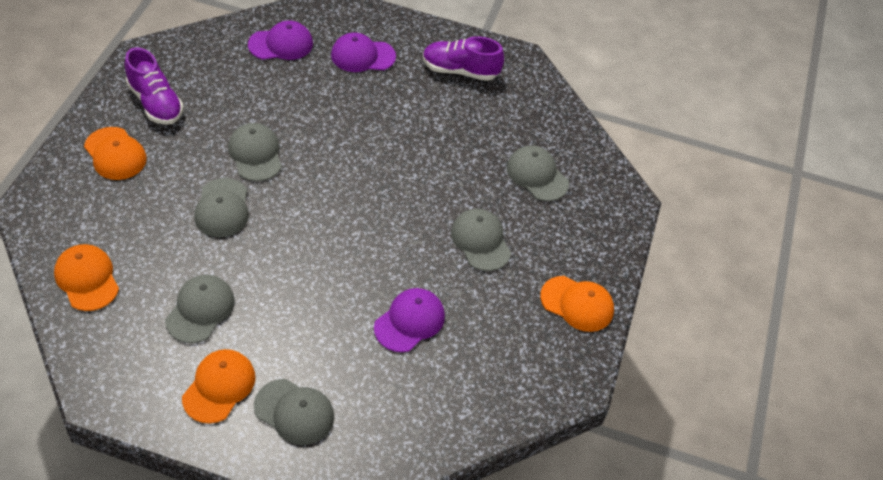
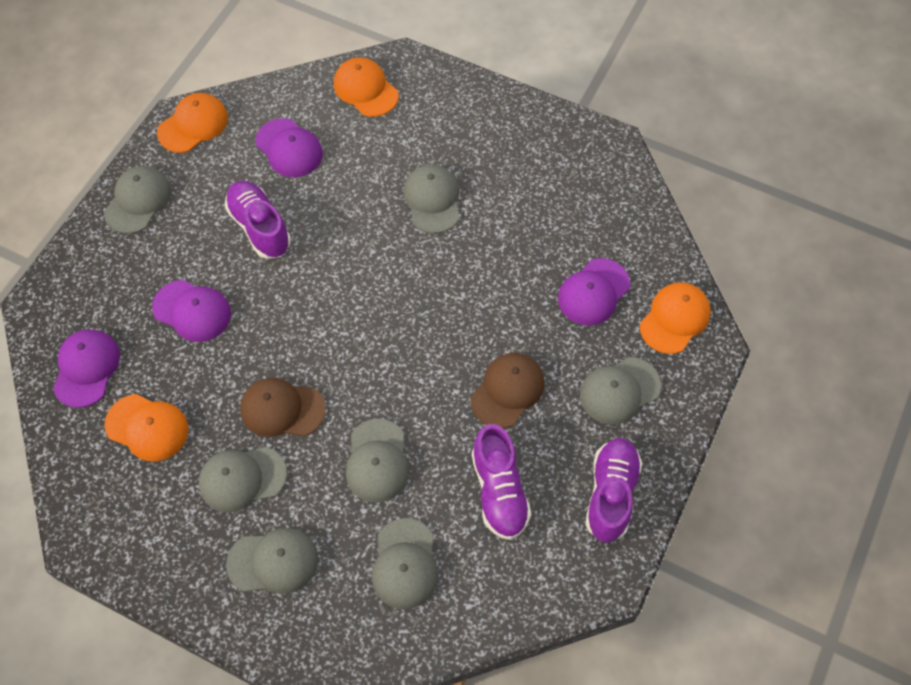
brown cap: none = 0 -> [240,378,326,437] [471,353,545,428] = 2
grey cap: [165,275,235,343] [194,178,249,237] [228,123,282,181] [254,379,334,445] [451,209,511,271] [507,145,569,201] = 6 -> [104,166,172,234] [199,447,287,512] [226,528,318,594] [346,419,409,502] [372,518,438,609] [404,165,460,233] [580,357,661,425] = 7
purple cap: [248,21,313,60] [331,33,396,72] [374,288,445,352] = 3 -> [53,329,120,408] [152,280,231,342] [255,118,323,177] [558,258,630,326] = 4
purple shoe: [125,47,184,125] [423,36,504,81] = 2 -> [224,181,291,259] [472,424,531,540] [586,438,642,543] = 3

